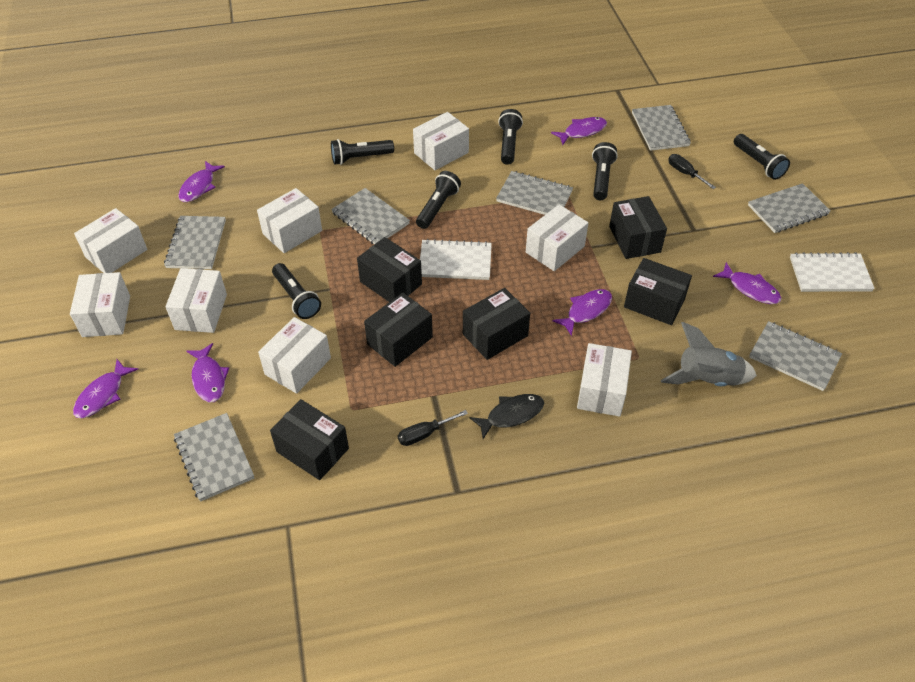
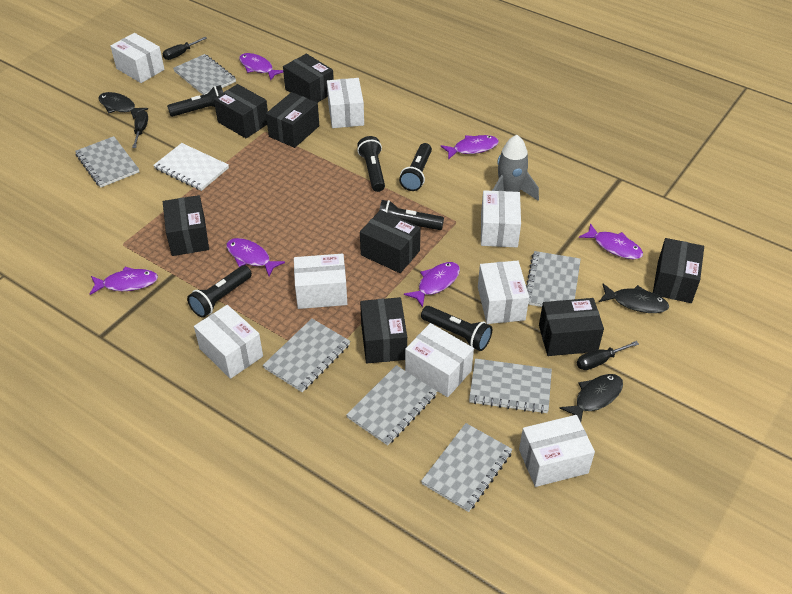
black box: [270,399,349,480] [357,237,422,302] [364,293,433,367] [463,288,530,360] [609,196,667,259] [624,258,692,325] = 6 -> [163,195,209,256] [214,84,268,138] [266,92,319,148] [283,54,334,103] [360,210,421,273] [360,297,407,363] [539,298,604,356] [653,238,704,303] = 8
black fish: [470,394,544,439] = 1 -> [99,92,148,119] [560,374,623,422] [599,284,669,313] = 3
black screwdriver: [398,410,468,446] [668,154,716,189] = 2 -> [132,110,148,148] [163,37,207,60] [577,341,639,370] = 3
white notebook: [420,239,492,280] [790,252,875,292] = 2 -> [153,143,229,191] = 1

